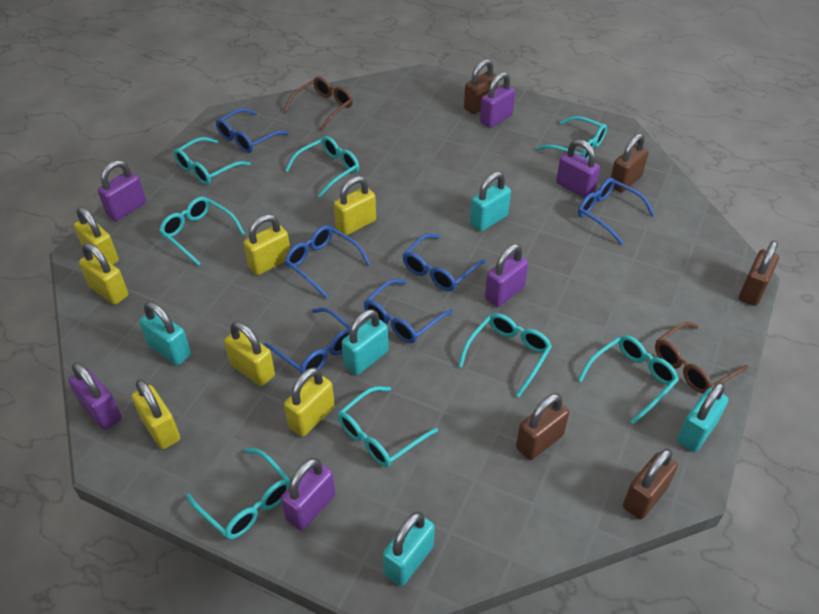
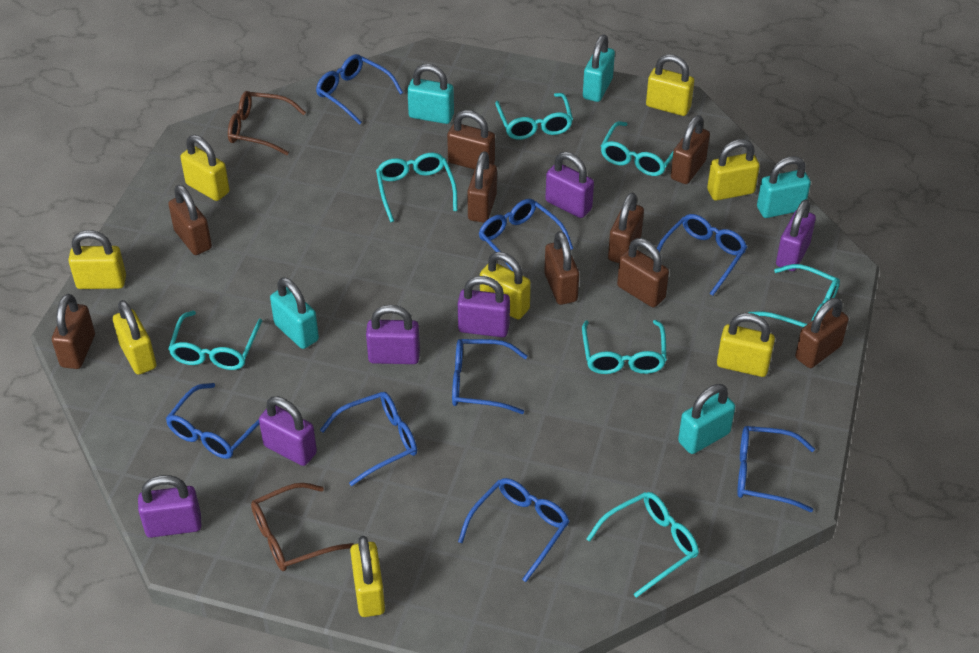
blue glasses: [216,108,289,153] [264,308,351,374] [284,225,371,298] [364,279,453,343] [403,234,486,291] [578,178,655,245] = 6 -> [166,383,260,459] [316,54,403,125] [320,392,417,486] [452,339,527,414] [458,478,570,582] [479,199,573,271] [657,214,747,296] [737,426,815,512] = 8
brown padlock: [464,59,498,114] [516,393,569,460] [611,133,649,193] [623,449,678,519] [739,240,779,306] = 5 -> [52,294,95,369] [168,185,212,255] [447,110,495,169] [467,151,497,223] [544,231,579,305] [608,193,644,263] [617,238,669,307] [671,115,710,184] [795,298,849,368] = 9
turquoise glasses: [159,197,245,266] [174,137,251,185] [186,448,291,539] [285,136,359,198] [338,386,438,467] [458,313,552,397] [537,116,607,159] [578,335,679,424] = 8 -> [168,311,262,370] [376,153,458,222] [495,93,573,140] [582,320,667,374] [586,492,699,598] [601,121,679,176] [748,264,840,327] = 7
yellow padlock: [74,207,119,265] [79,243,128,305] [132,379,180,449] [224,322,275,386] [243,214,290,275] [284,367,335,437] [334,176,376,235] = 7 -> [68,230,126,289] [113,300,156,375] [180,135,230,201] [350,536,385,617] [480,252,531,319] [646,54,694,116] [707,139,760,201] [717,313,775,377] = 8

